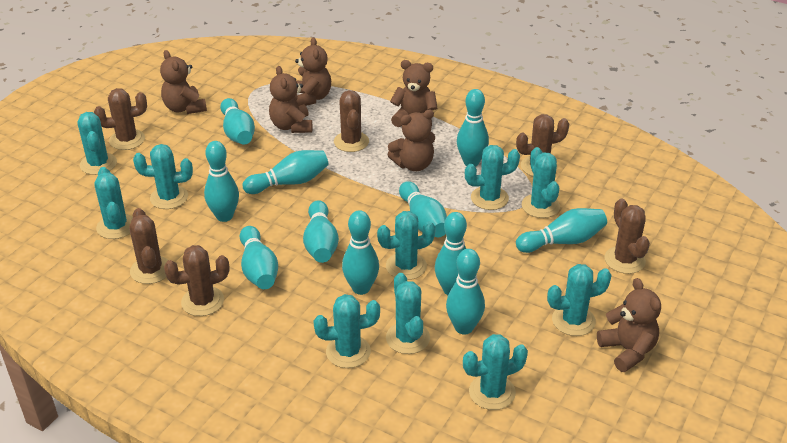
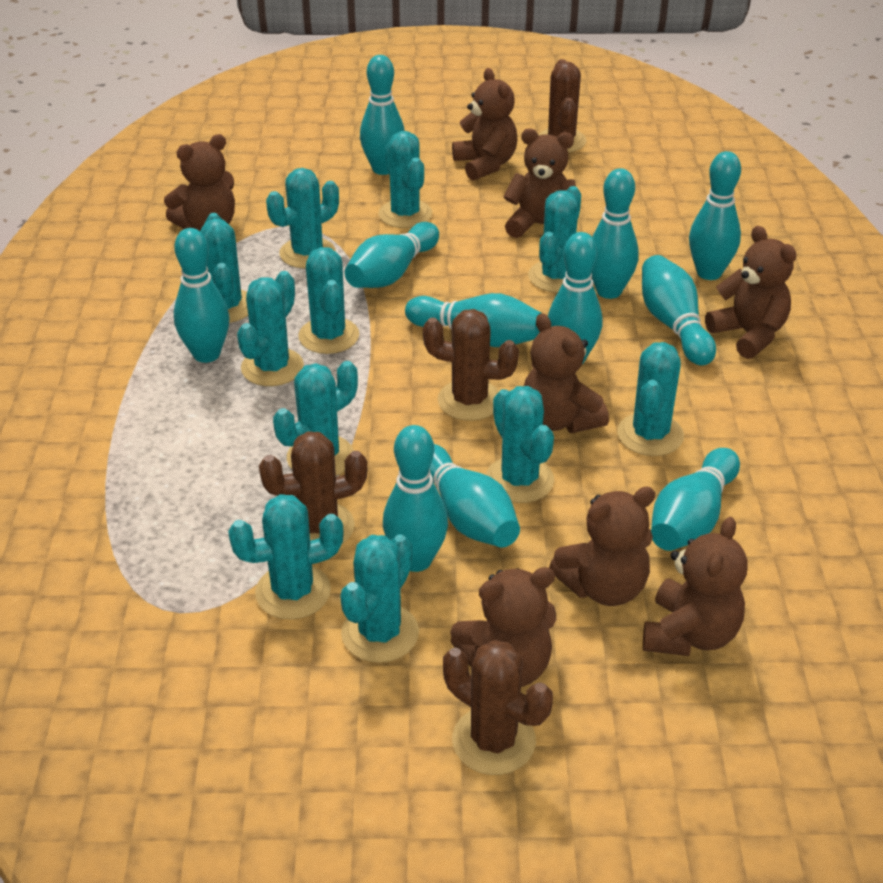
brown cactus: [94,88,147,150] [129,208,168,284] [164,245,229,316] [334,90,369,152] [516,114,569,176] [604,198,650,274] = 6 -> [259,431,367,545] [423,309,519,421] [443,640,553,775] [538,59,586,153] = 4
brown teddy bear: [160,50,207,114] [269,66,312,133] [295,37,331,106] [387,110,435,171] [390,60,437,127] [597,278,661,372] = 6 -> [164,134,235,231] [450,567,556,687] [452,68,517,180] [504,129,576,238] [524,313,609,433] [549,487,655,606] [643,517,748,656] [705,226,796,359] = 8
turquoise cactus: [78,112,117,175] [95,167,133,239] [133,144,193,209] [313,294,380,368] [377,211,436,280] [386,273,430,354] [463,334,528,410] [465,145,520,210] [522,147,560,218] [547,264,612,336] = 10 -> [200,213,248,323] [228,494,344,620] [237,271,304,386] [266,168,339,268] [273,361,358,476] [298,247,359,354] [340,534,419,663] [379,131,432,228] [486,386,554,503] [528,186,581,293] [617,342,684,456] = 11

